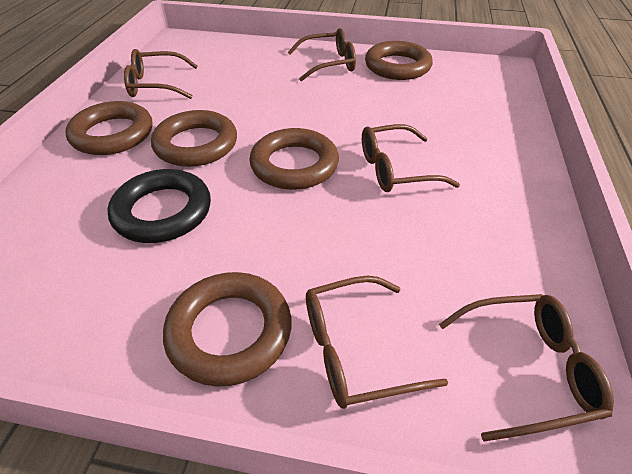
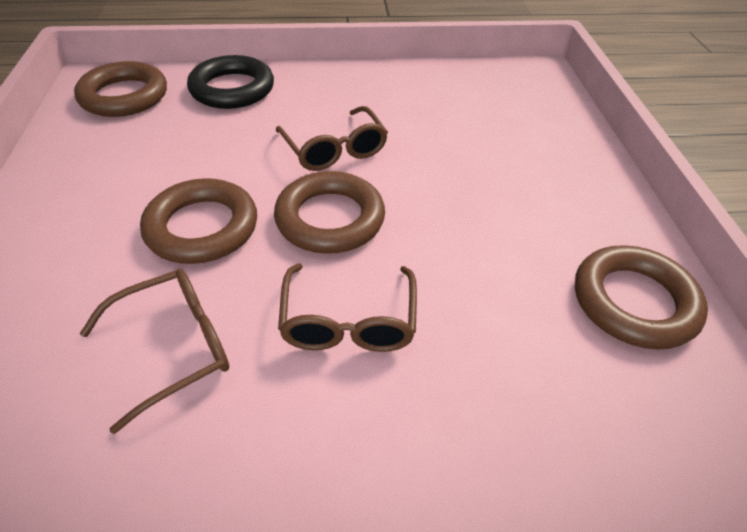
brown glasses: [124,49,198,99] [288,28,356,81] [306,276,448,409] [362,124,460,192] [439,294,614,441] = 5 -> [80,269,229,434] [276,106,388,171] [278,264,417,352] = 3
brown ring: [65,101,152,155] [151,110,237,167] [163,272,292,387] [249,128,339,190] [365,41,433,80] = 5 -> [74,61,167,117] [140,178,257,264] [274,171,385,254] [575,245,708,349] = 4

